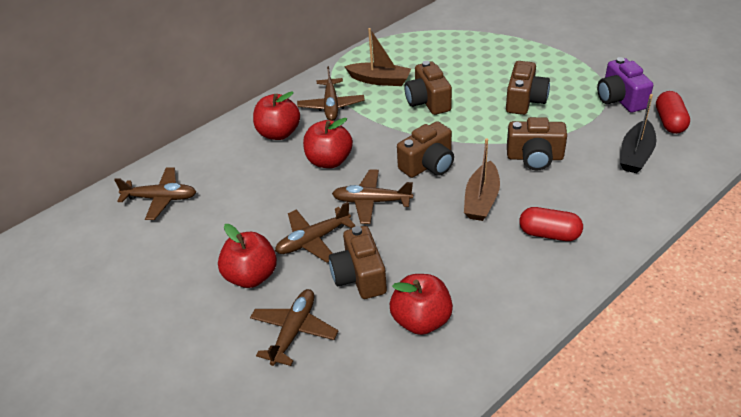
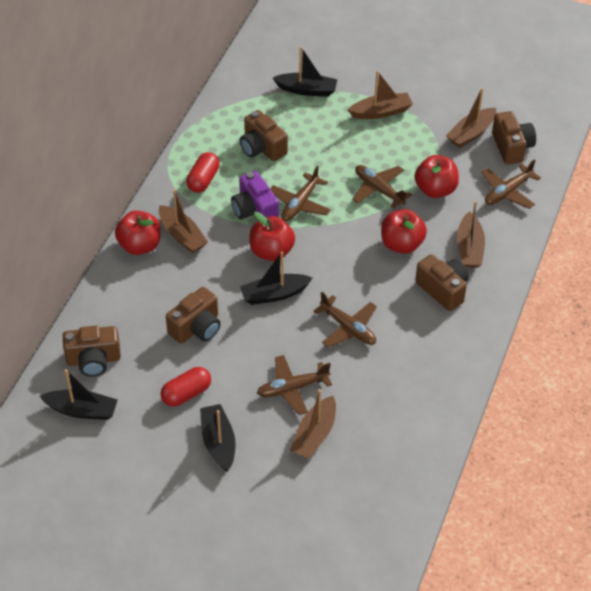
black boat: [620,94,657,173] = 1 -> [39,369,117,420] [200,404,235,472] [240,251,312,305] [273,47,337,97] = 4
brown boat: [344,28,411,86] [464,139,500,221] = 2 -> [159,189,208,253] [290,389,336,459] [348,71,413,119] [446,88,496,148] [457,201,485,268] = 5

